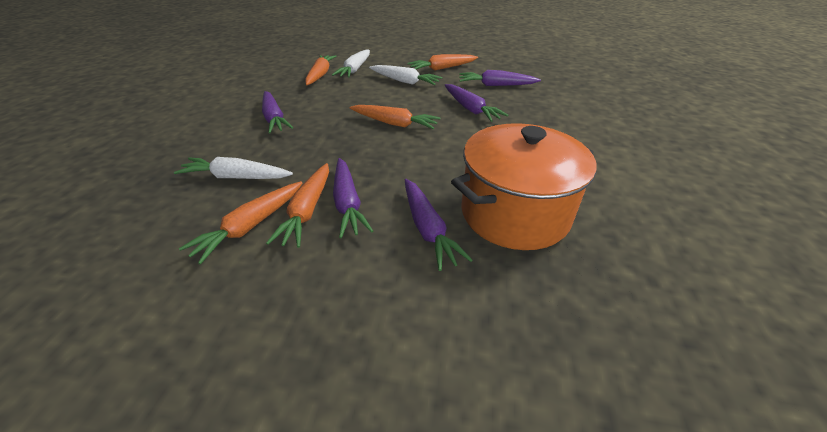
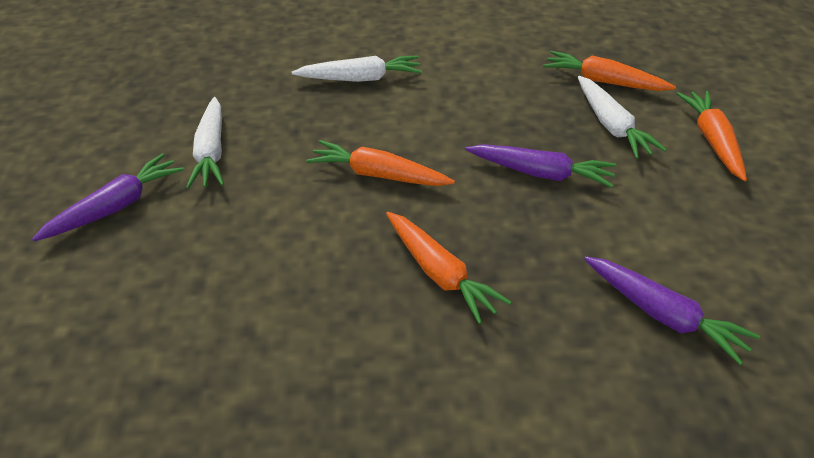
orange carrot: [179,181,303,265] [266,163,329,248] [305,55,337,85] [350,105,440,129] [408,54,478,71] = 5 -> [306,140,455,186] [386,212,511,324] [543,51,676,91] [677,91,747,181] = 4
orange pot: [451,123,596,250] = 1 -> none = 0
purple carrot: [262,91,293,134] [333,158,373,238] [405,179,472,271] [445,84,509,122] [459,70,541,86] = 5 -> [32,153,184,241] [465,144,616,188] [584,256,760,365] = 3

